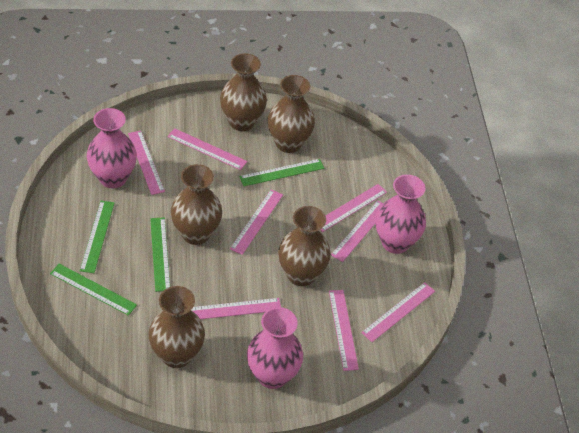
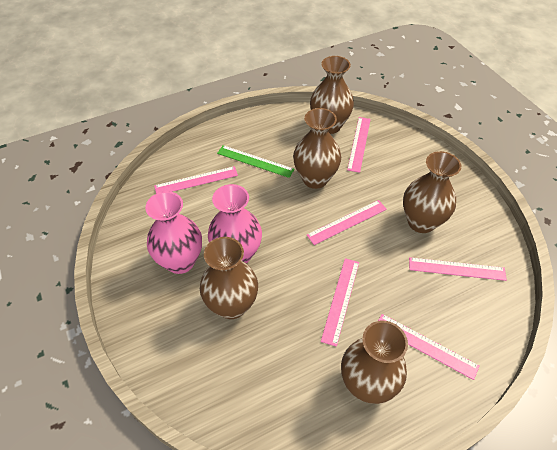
green ruler: [50,264,137,316] [80,201,115,273] [150,218,170,292] [239,159,324,186] = 4 -> [217,145,294,178] = 1
pink ruler: [128,131,165,195] [167,128,247,170] [191,298,281,319] [230,189,283,255] [320,184,387,232] [329,290,359,371] [331,200,383,262] [361,282,435,342] = 8 -> [154,166,238,194] [307,200,387,245] [321,258,359,347] [347,117,371,173] [378,314,480,380] [409,257,507,281] = 6
pink vase: [87,108,137,188] [247,307,303,389] [375,175,426,254] = 3 -> [145,191,202,274] [208,184,262,264] = 2

